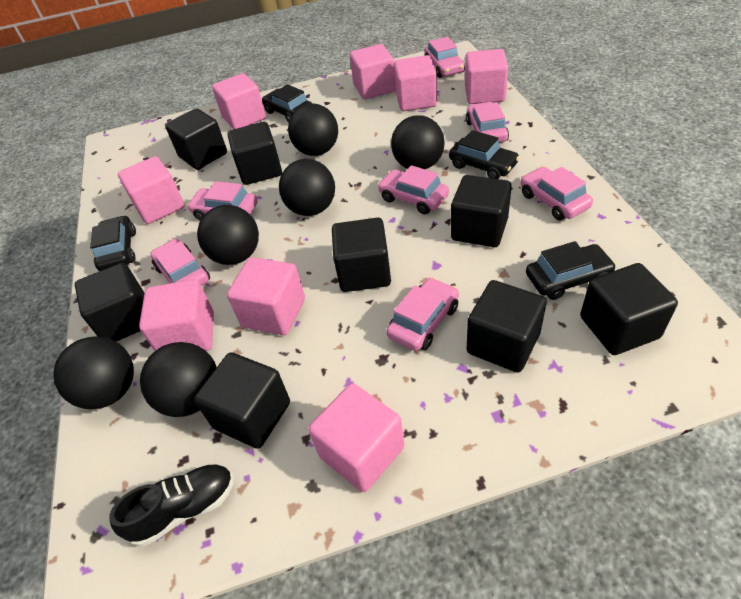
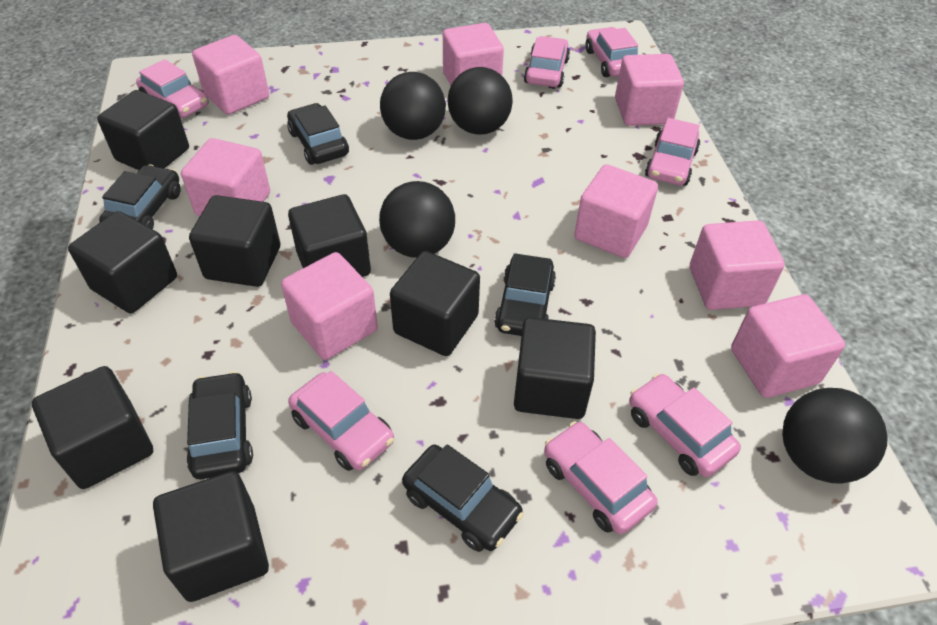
black ball: [53,337,134,409] [140,342,217,417] [197,205,259,265] [279,159,335,216] [288,104,338,156] [391,115,445,169] = 6 -> [379,181,455,258] [380,72,446,140] [447,67,513,135] [782,388,888,484] = 4
black car: [90,215,136,271] [262,84,312,123] [449,130,520,179] [526,241,616,300] = 4 -> [99,164,181,229] [186,371,253,479] [287,103,349,165] [402,444,524,552] [494,253,556,336] = 5
black shoe: [109,464,234,547] = 1 -> none = 0

